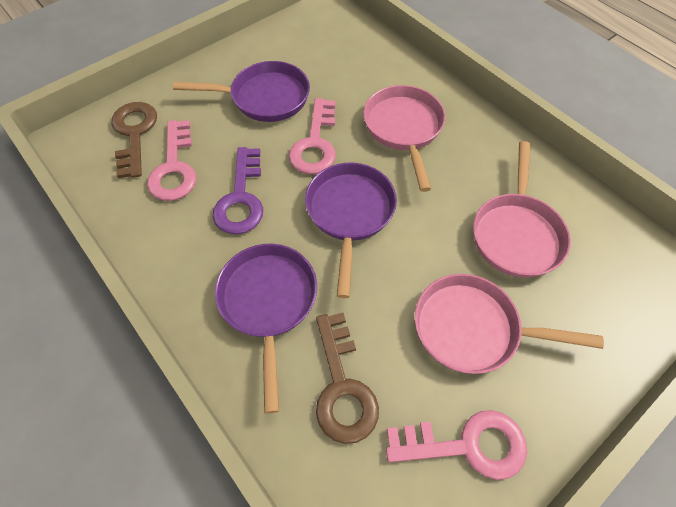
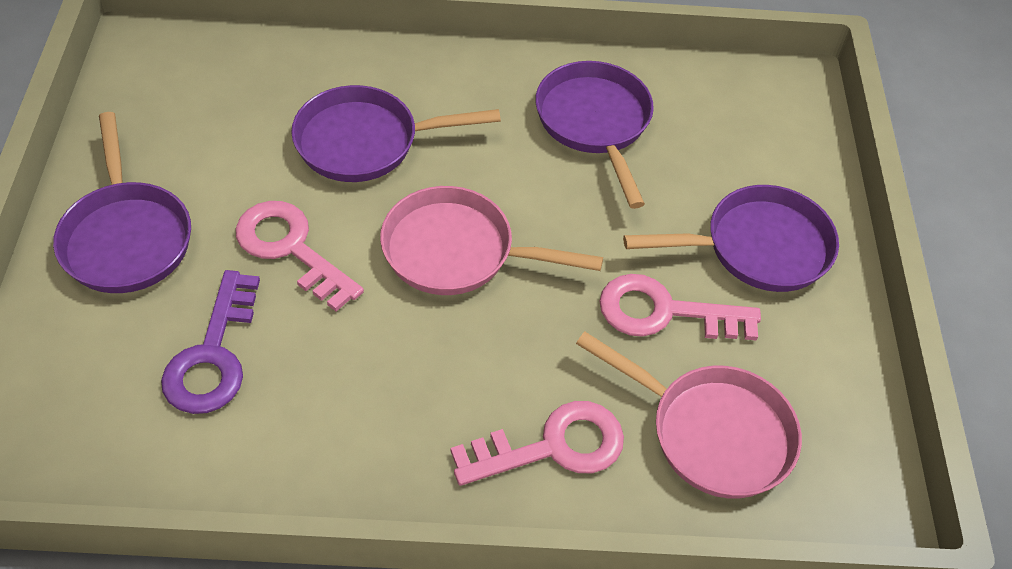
brown key: [112,102,157,178] [316,313,379,444] = 2 -> none = 0
pink pan: [363,85,446,192] [415,274,604,374] [473,141,571,278] = 3 -> [380,186,603,295] [576,332,802,498] = 2
purple pan: [173,61,310,122] [215,244,317,414] [305,163,397,298] = 3 -> [53,112,191,293] [291,85,501,182] [535,61,654,209] [623,185,839,292] = 4

